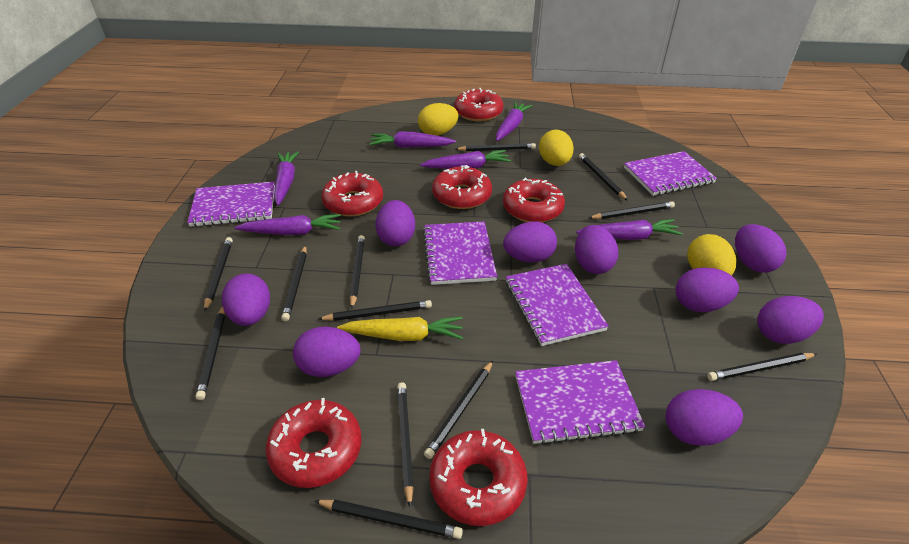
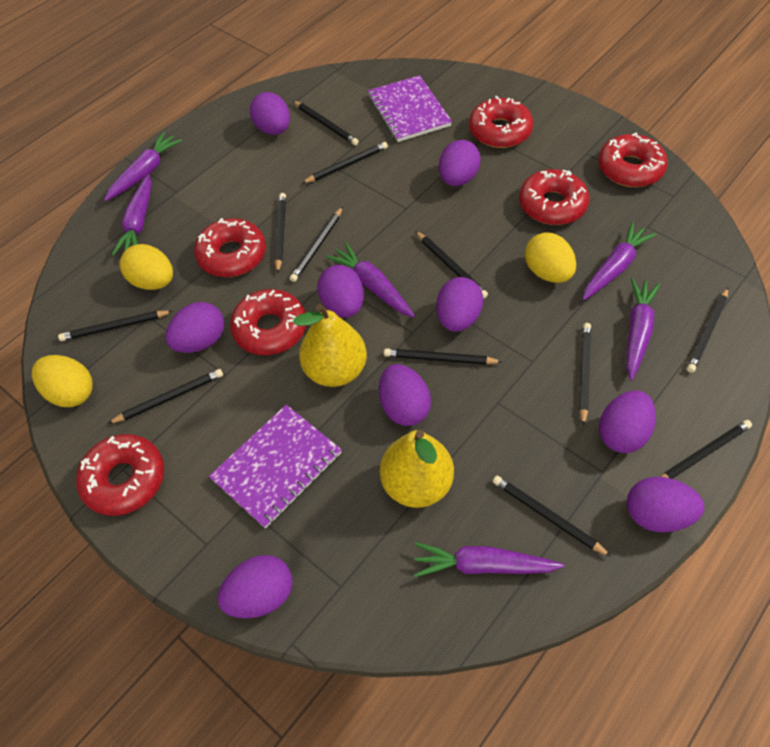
purple notebook: [187,182,275,227] [423,221,497,285] [506,264,609,346] [515,360,645,445] [624,151,717,196] = 5 -> [209,405,342,529] [368,75,452,142] = 2
yellow carrot: [337,317,463,341] = 1 -> none = 0
yellow pear: none = 0 -> [294,304,367,387] [380,430,454,508] = 2

